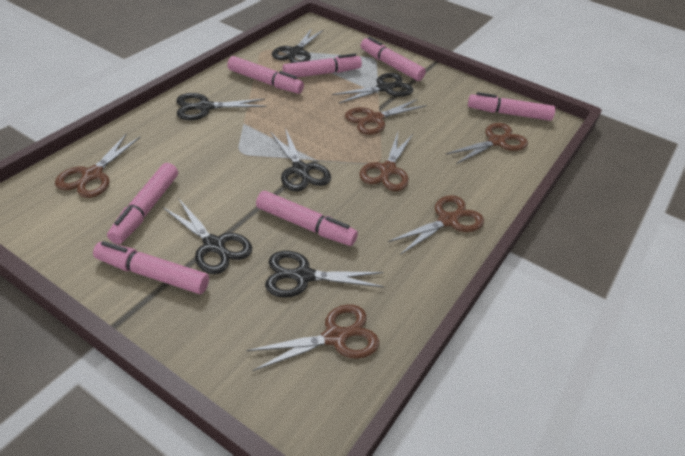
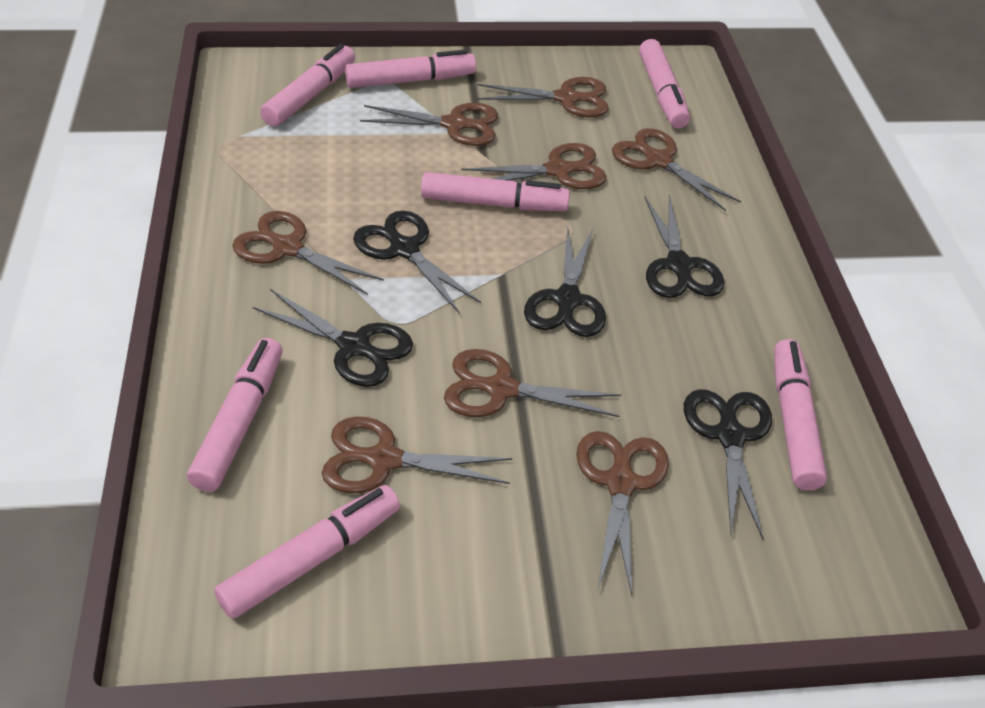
black scissors: [163,198,252,274] [176,93,267,120] [265,251,384,298] [270,128,331,191] [272,28,323,63] [332,73,413,103] = 6 -> [252,289,413,387] [353,211,481,313] [524,226,606,337] [645,194,725,298] [684,389,772,539] = 5
brown scissors: [55,133,141,198] [246,304,379,371] [345,99,427,135] [359,132,413,191] [388,195,484,255] [446,123,528,164] = 6 -> [232,211,384,295] [322,417,512,494] [360,103,498,146] [444,349,621,417] [461,143,607,189] [477,77,609,117] [576,431,669,595] [612,128,741,211] = 8

